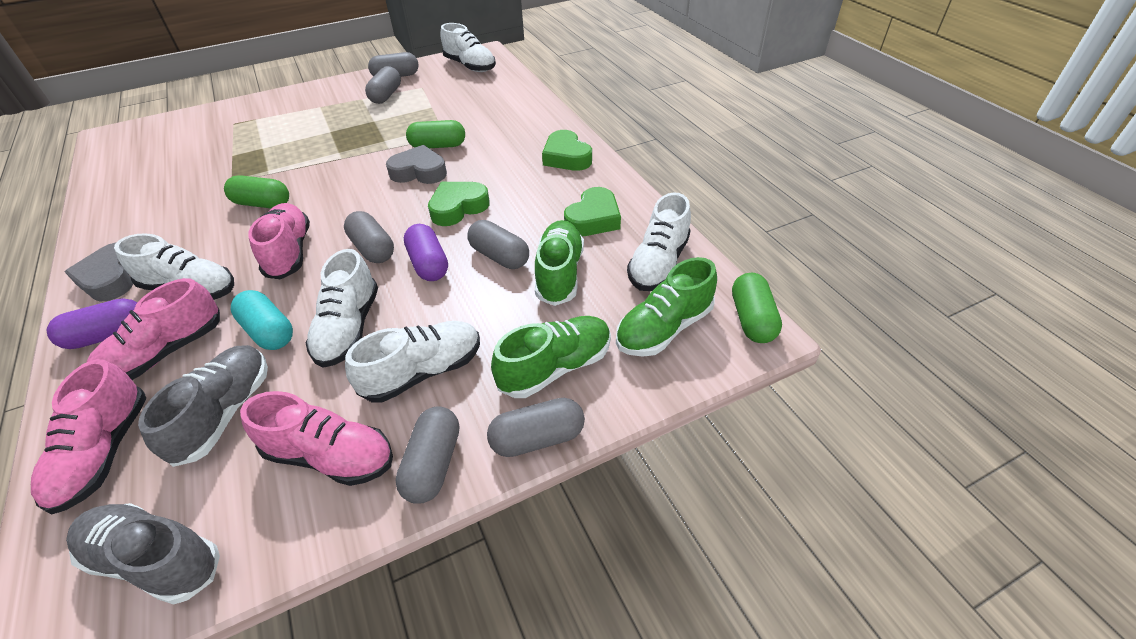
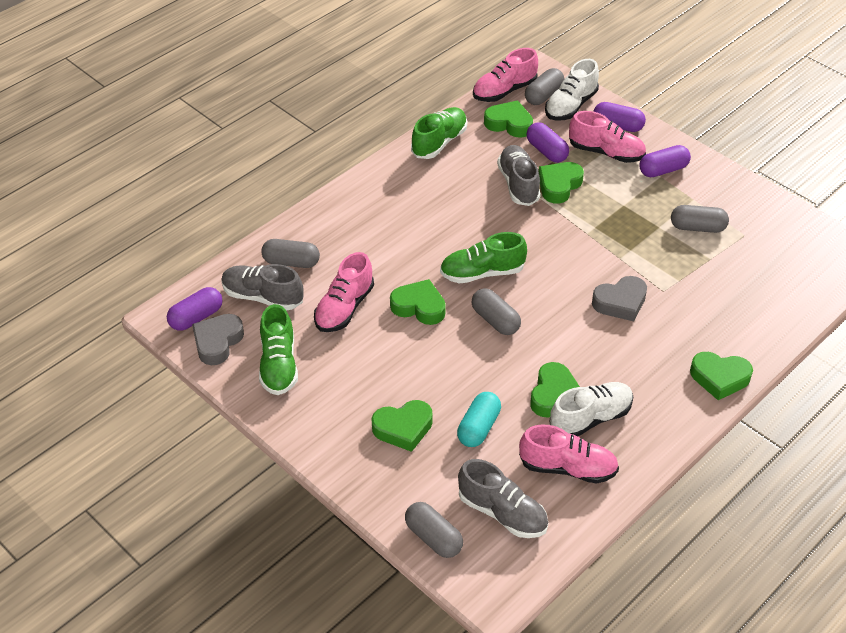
green capsule: [224,175,289,208] [406,120,465,148] [732,273,782,343] = 3 -> none = 0
green heart: [428,182,490,226] [542,130,592,171] [564,187,621,236] = 3 -> [372,400,433,452] [390,279,446,325] [484,100,533,138] [530,362,580,418] [538,162,584,204] [690,352,753,400] = 6
grey capsule: [344,211,394,263] [365,66,401,104] [368,52,419,77] [395,406,459,504] [467,220,529,269] [487,398,585,457] = 6 -> [261,239,320,268] [405,502,463,558] [472,288,521,335] [525,68,565,105] [671,205,729,233] = 5
grey shoe: [66,503,220,605] [138,345,268,467] = 2 -> [221,264,304,311] [458,459,548,538] [497,145,541,206] = 3
purple capsule: [46,298,137,349] [404,224,448,281] = 2 -> [167,287,223,331] [527,122,569,163] [593,102,646,132] [639,145,691,177] = 4
white shoe: [114,233,234,300] [306,249,378,368] [345,321,480,403] [441,23,496,72] [627,192,691,291] = 5 -> [545,59,599,121] [549,382,633,436] = 2

